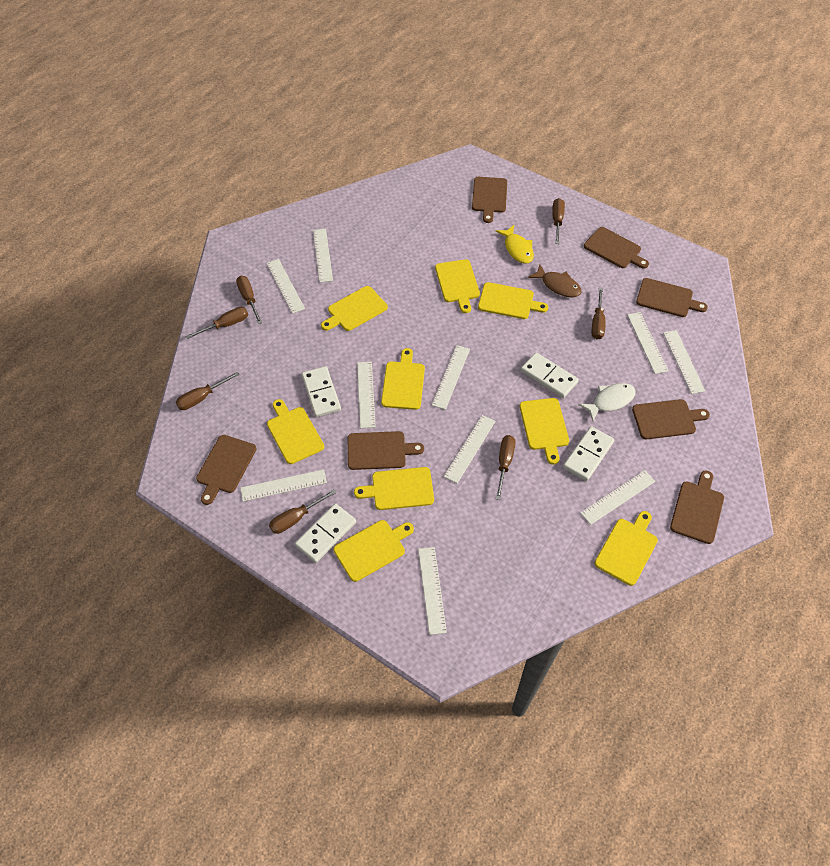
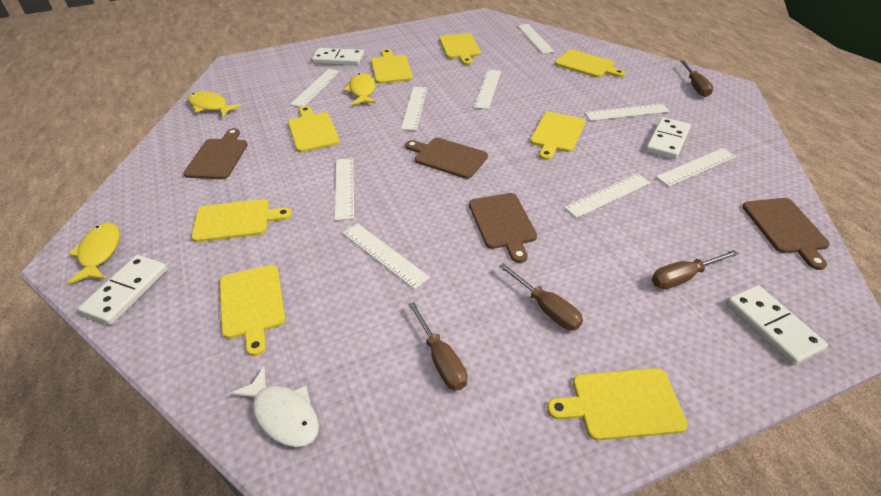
brown cutting board: [196,435,256,505] [348,431,424,470] [472,177,507,223] [584,227,649,269] [632,399,710,439] [636,278,708,317] [670,470,724,544] = 7 -> [183,128,248,179] [405,138,488,179] [469,193,537,263] [742,198,830,270] = 4
brown fish: [528,265,582,297] = 1 -> none = 0
brown screwdriver: [176,372,240,410] [186,307,248,339] [236,276,262,324] [269,489,337,534] [496,435,515,500] [552,198,565,244] [591,287,606,340] = 7 -> [408,302,467,391] [499,263,583,330] [652,250,738,289] [680,60,714,97] = 4
white ruler: [240,469,327,502] [266,259,305,314] [313,229,333,282] [357,362,376,428] [418,547,447,635] [432,345,470,410] [444,415,496,483] [580,470,655,525] [627,312,669,374] [663,330,705,394] = 10 -> [290,69,341,107] [335,158,354,221] [343,223,430,289] [401,87,427,131] [474,69,501,110] [517,24,555,54] [564,173,651,218] [585,104,670,121] [656,148,737,187] = 9
yellow cutting board: [267,399,324,464] [321,286,388,331] [334,520,414,582] [354,467,434,510] [381,348,425,410] [435,259,480,313] [478,282,548,319] [520,398,569,464] [595,511,658,586] = 9 -> [191,199,292,242] [220,265,286,356] [288,106,340,152] [371,49,413,84] [439,33,481,65] [530,112,585,160] [547,368,688,441] [555,50,625,78] = 8
yellow fish: [495,225,534,264] = 1 -> [67,222,120,284] [188,91,241,117] [343,73,376,105] = 3

